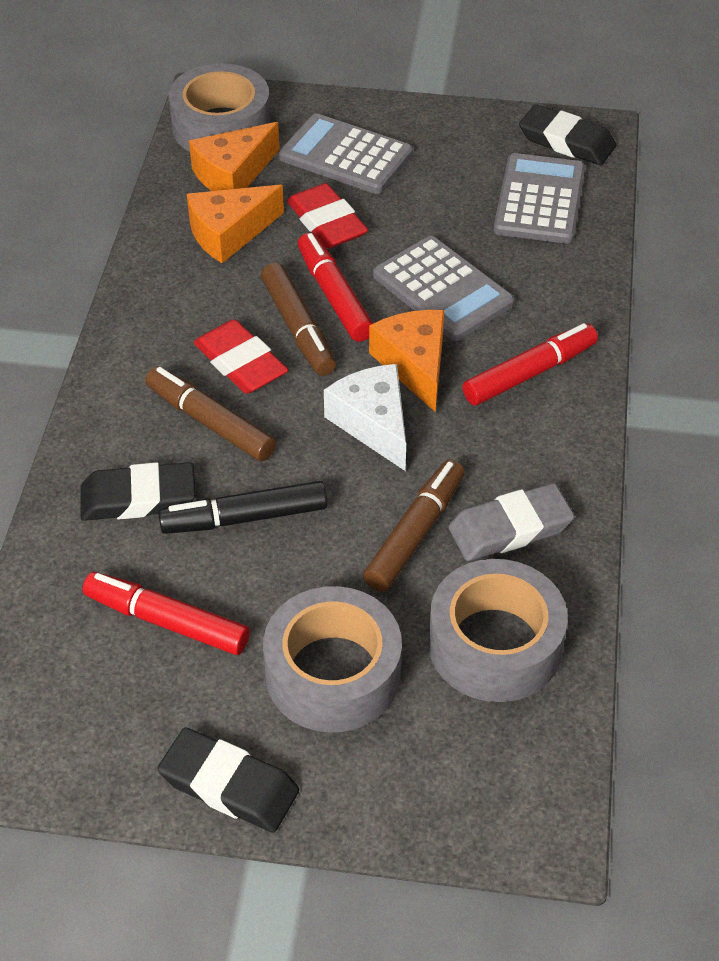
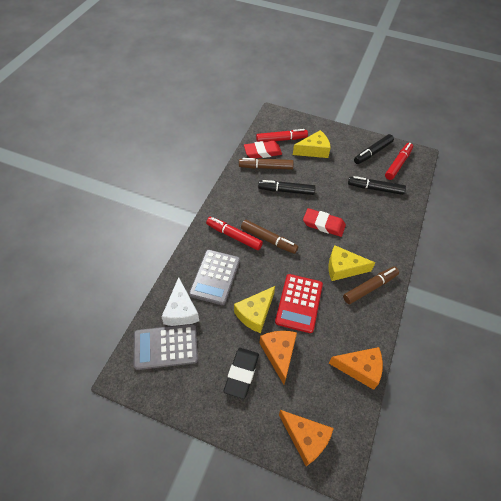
black eraser: [81,462,195,521] [157,727,299,833] [519,104,616,165] = 3 -> [224,348,259,399] = 1
black marker: [158,481,328,534] = 1 -> [258,180,316,195] [348,176,406,195] [354,134,394,164] = 3
grey calculator: [279,113,413,194] [373,236,514,341] [493,153,585,244] = 3 -> [134,324,198,370] [189,250,240,305] = 2
grey eraser: [449,483,575,561] = 1 -> none = 0
grey tape: [169,63,271,152] [263,586,402,732] [429,559,568,702] = 3 -> none = 0
red calculator: none = 0 -> [275,274,323,333] = 1
yellow cheese: none = 0 -> [234,286,275,333] [293,130,331,158] [329,245,375,281] = 3

